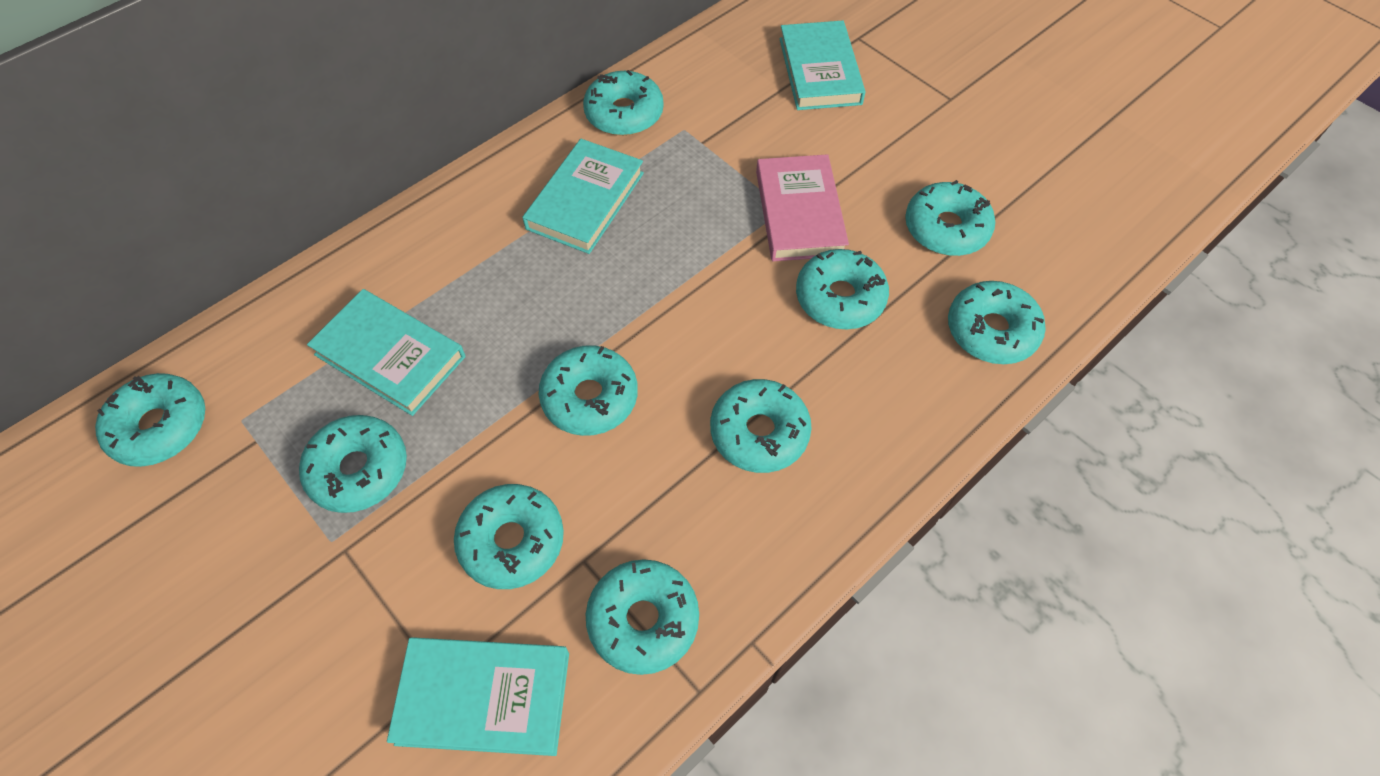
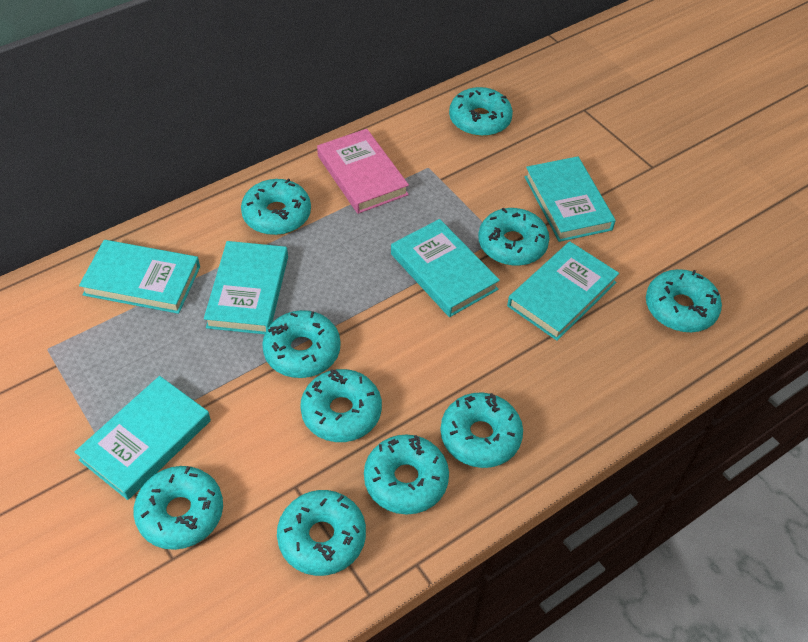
turquoise book: [307,289,466,416] [387,637,569,756] [522,139,644,254] [779,20,865,110] = 4 -> [75,376,211,500] [79,240,200,314] [204,241,288,334] [391,219,500,317] [507,241,619,341] [525,156,616,242] = 6

